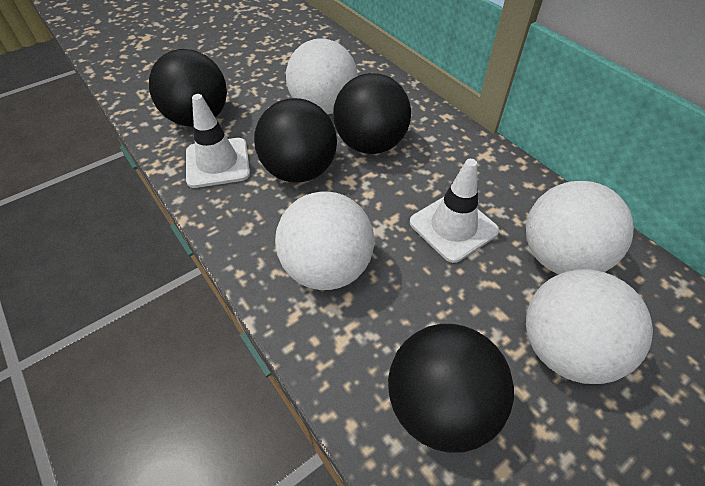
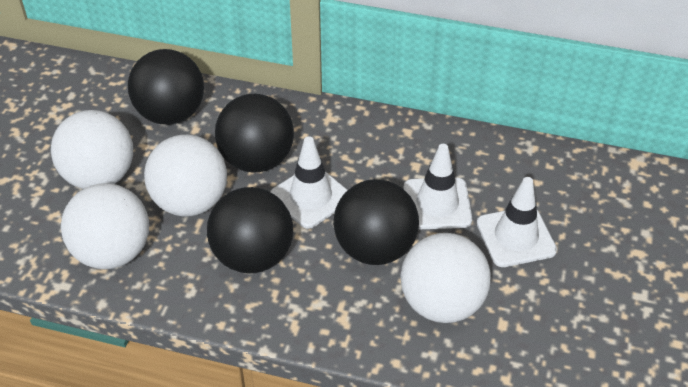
white traffic cone: [186,94,250,188] [410,159,499,263] = 2 -> [270,136,348,229] [404,144,472,230] [477,177,557,267] = 3

